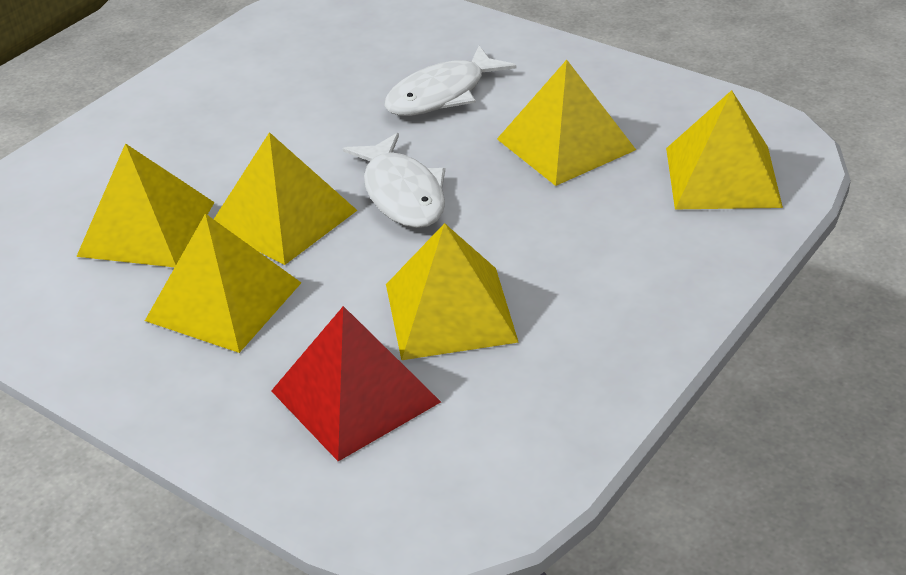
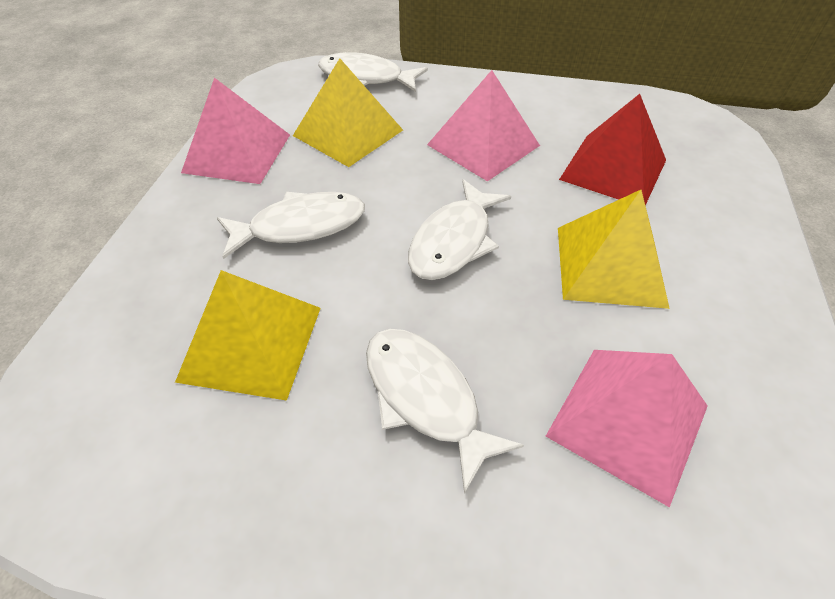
pink pyramid: none = 0 -> [181,78,290,184] [427,70,540,181] [546,350,708,508] = 3
white fish: [343,133,445,228] [384,46,517,116] = 2 -> [217,192,365,259] [318,52,428,92] [366,329,524,494] [408,179,511,280] = 4
yellow pyramid: [76,143,215,267] [145,214,301,353] [214,132,358,265] [386,223,519,360] [497,60,636,186] [666,90,783,209] = 6 -> [175,270,321,401] [293,58,403,167] [558,190,670,309] = 3

